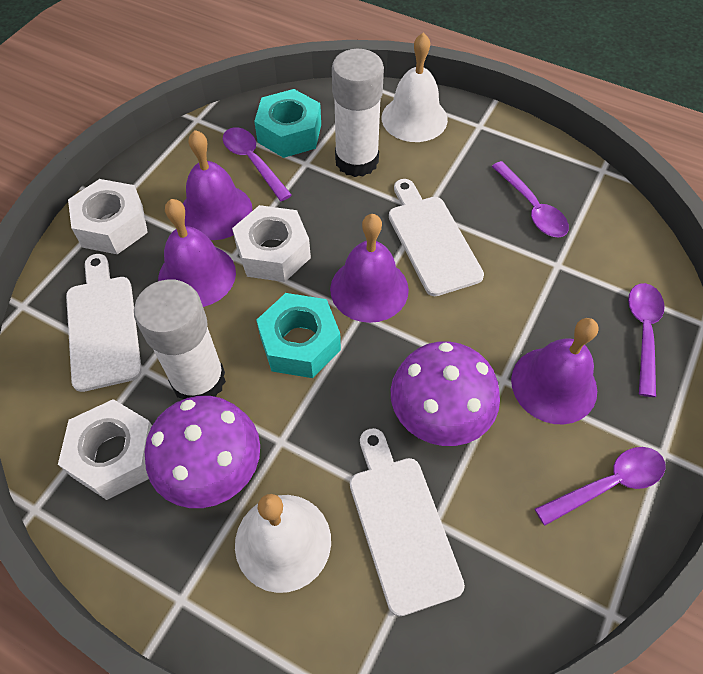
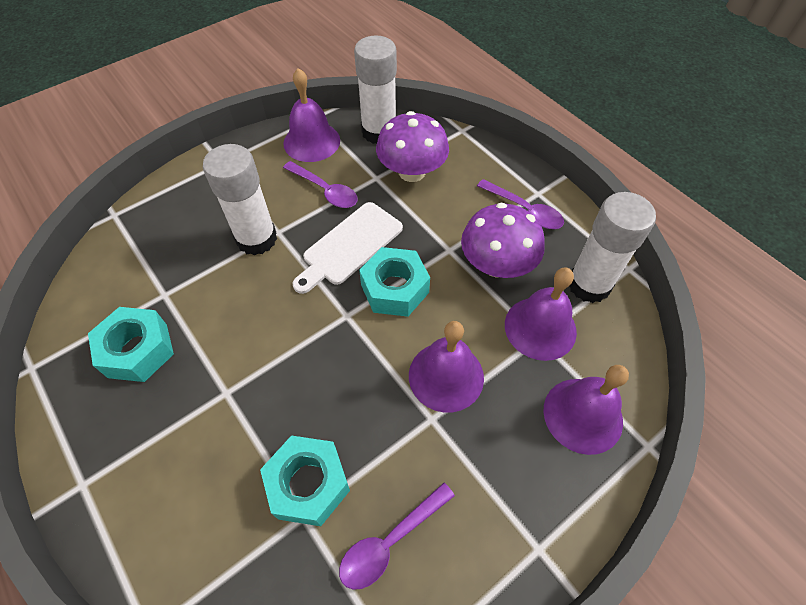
purple spoon: [223,127,292,201] [492,161,569,238] [535,447,666,526] [628,283,665,397] = 4 -> [283,161,358,208] [339,483,455,590] [477,179,564,229] = 3
turquoise nut: [254,89,321,158] [256,293,341,378] = 2 -> [88,307,174,382] [260,435,350,526] [359,247,430,317] = 3
white bell: [235,494,331,593] [382,32,448,142] = 2 -> none = 0
white cutting board: [66,254,142,392] [350,428,465,616] [389,179,484,296] = 3 -> [292,202,403,294] = 1
white glue stick: [134,279,226,399] [332,49,384,177] = 2 -> [203,144,277,256] [354,35,397,144] [569,192,656,303] = 3
white nut: [58,399,152,500] [68,179,148,254] [232,205,311,282] = 3 -> none = 0

